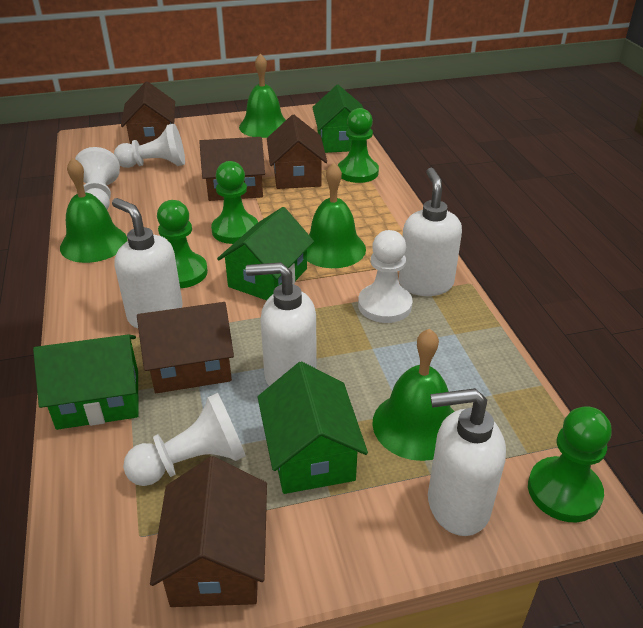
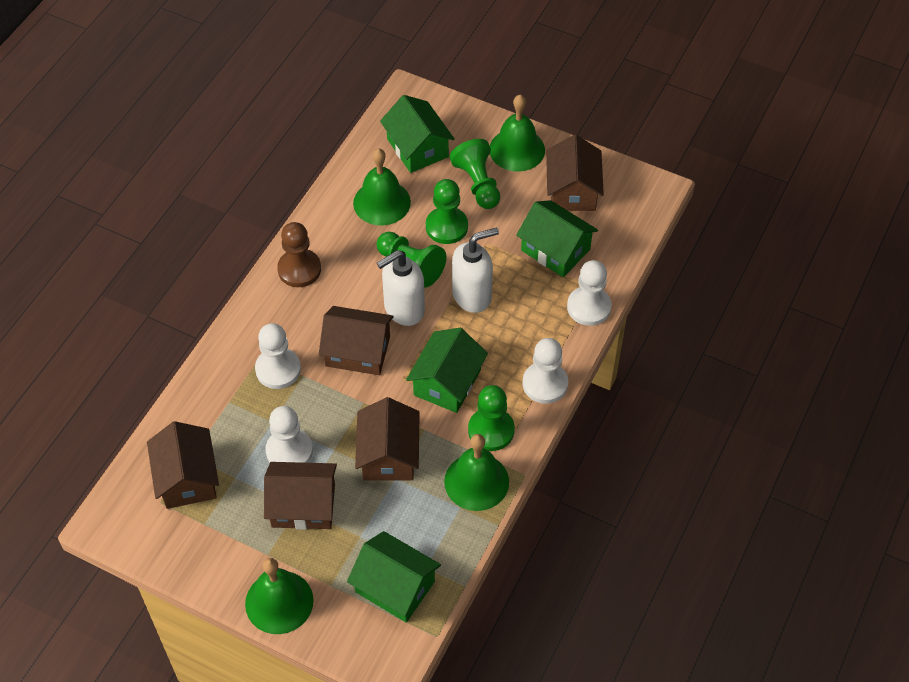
brown pawn: none = 0 -> [277,222,321,287] = 1
white soap dispenser: [112,198,183,328] [246,262,317,386] [399,168,462,296] [428,388,506,536] = 4 -> [377,250,425,326] [452,227,499,313] = 2

